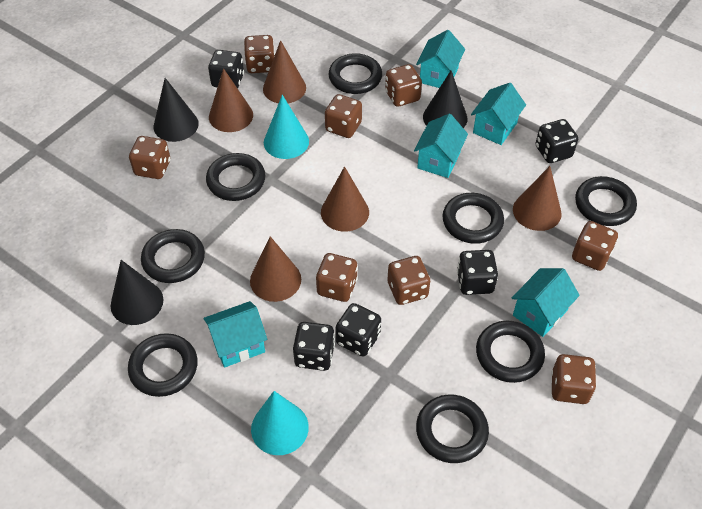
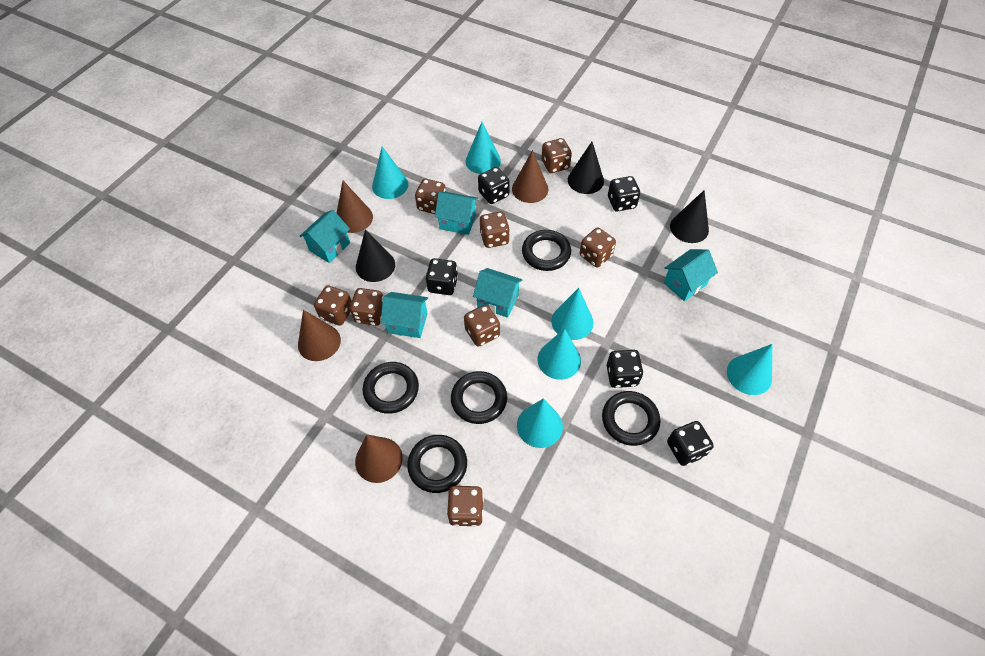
black ring: [128,333,198,397] [141,229,205,283] [206,153,265,201] [329,53,382,94] [416,394,489,463] [443,193,504,244] [476,321,545,383] [575,176,637,226] = 8 -> [362,362,419,414] [407,435,467,493] [451,371,507,424] [522,230,571,271] [602,391,660,446] = 5
brown cone: [209,68,253,132] [250,236,301,302] [263,40,306,103] [321,166,369,232] [513,166,562,231] = 5 -> [298,310,341,361] [337,181,373,233] [355,435,403,483] [512,150,548,203] = 4
turquoise cone: [251,391,309,455] [264,95,309,159] = 2 -> [372,147,408,199] [466,122,501,174] [517,398,563,448] [538,328,581,380] [551,288,594,340] [727,344,772,395] = 6

